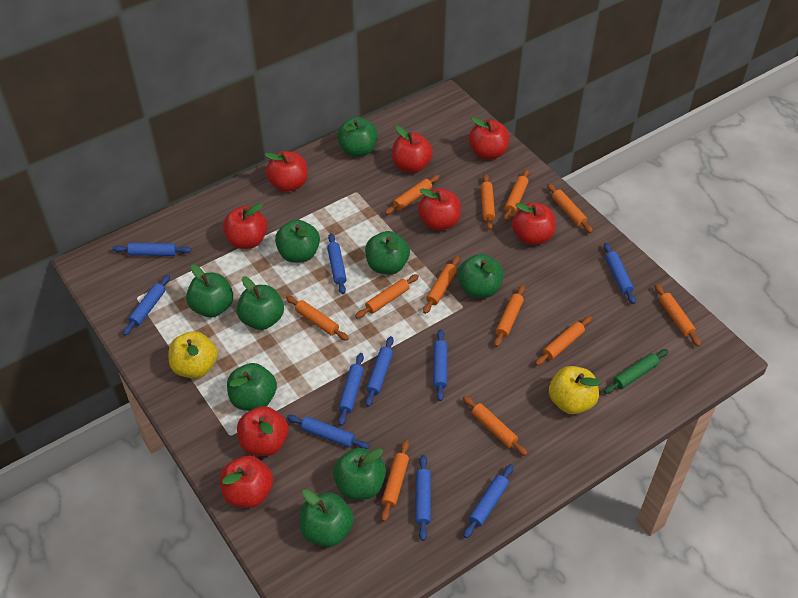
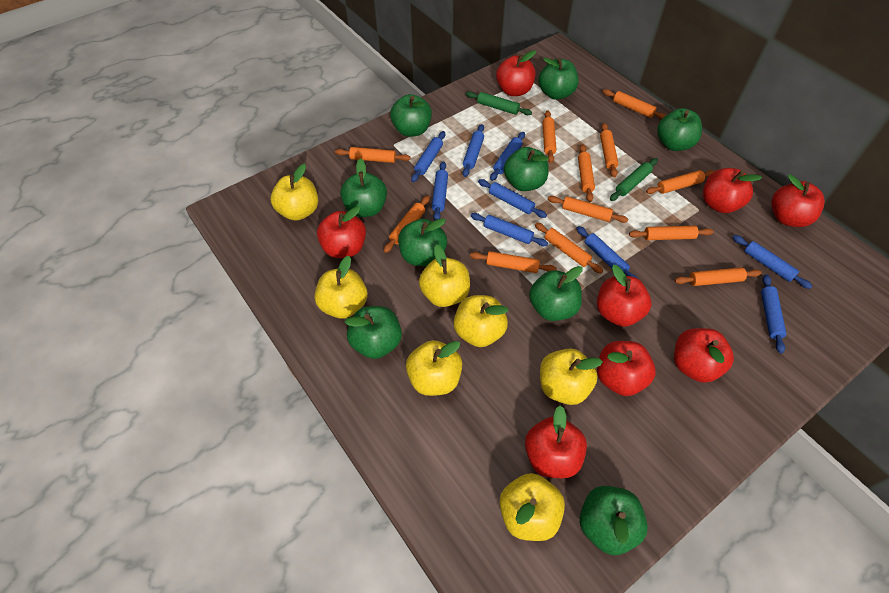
blue rolling pin: [113,243,191,256] [123,275,170,336] [287,415,370,449] [327,233,347,294] [338,353,364,426] [365,336,394,407] [415,455,431,541] [433,329,447,401] [464,464,513,538] [604,243,636,304] = 10 -> [411,131,445,182] [432,161,448,220] [463,124,484,177] [471,213,548,246] [478,179,547,218] [490,132,525,181] [576,226,638,278] [732,235,812,289] [761,274,787,353] = 9
green rolling pin: [604,349,668,394] = 1 -> [466,91,532,115] [610,158,658,201] = 2
yellow apple: [169,331,218,378] [549,366,601,414] = 2 -> [271,164,318,221] [315,256,367,319] [406,340,462,396] [419,244,470,307] [454,295,509,347] [499,473,565,541] [540,349,603,405] = 7

